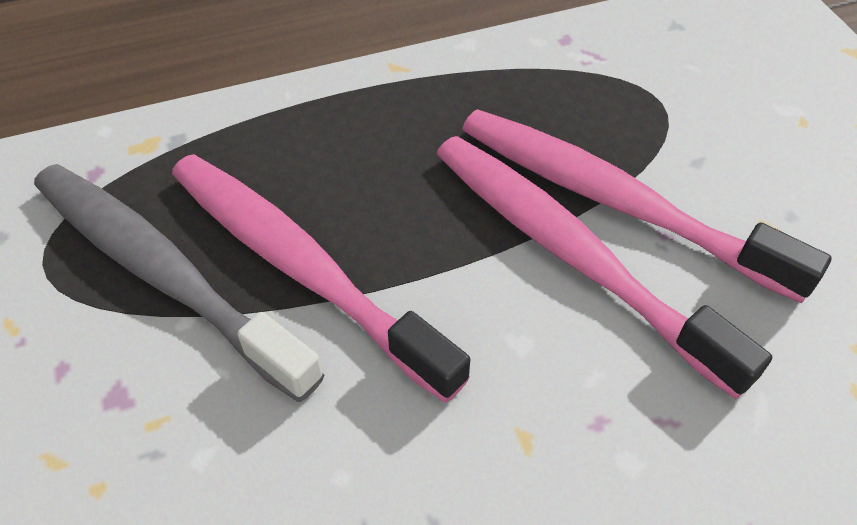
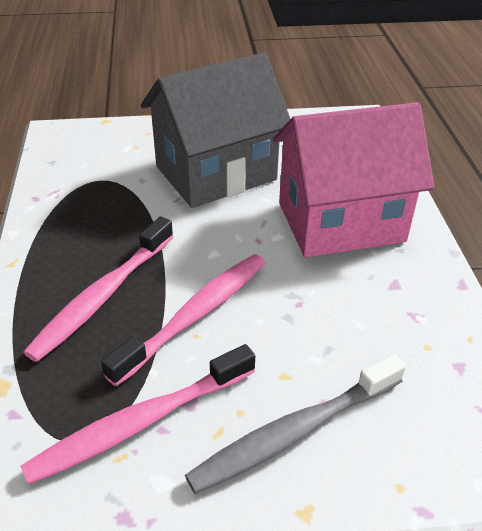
grey house: none = 0 -> [141,52,290,208] = 1
pink house: none = 0 -> [273,102,434,258] = 1

